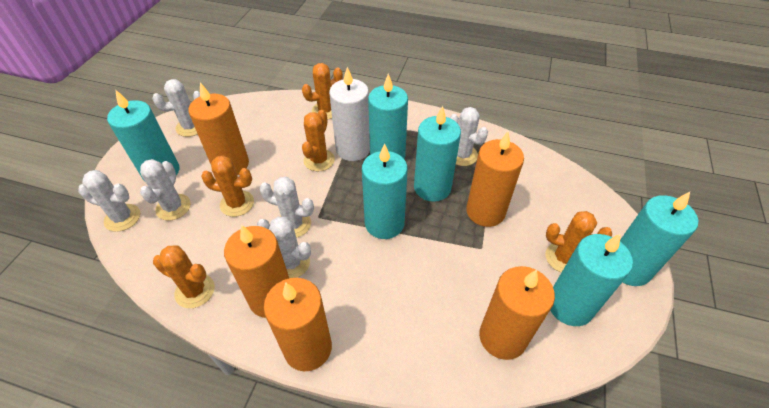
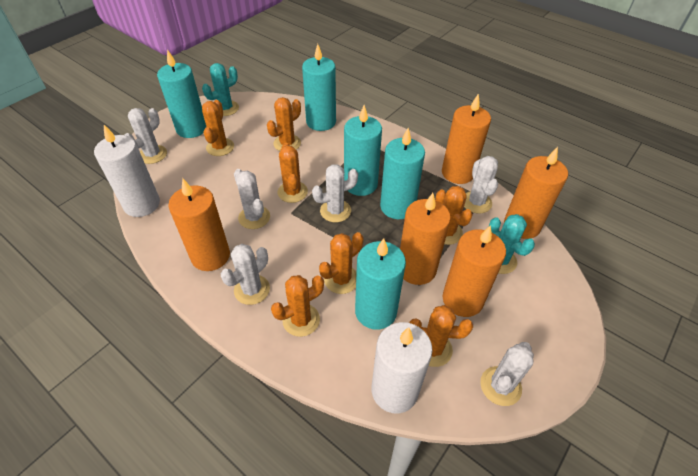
orange cactus: [153,245,215,308] [201,156,254,217] [302,63,343,120] [302,110,335,171] [545,211,612,273] = 5 -> [202,100,234,156] [267,97,301,151] [271,275,324,337] [278,143,308,203] [319,232,363,294] [409,305,473,367] [435,186,473,245] = 7
turquoise cactus: none = 0 -> [202,63,239,116] [489,214,535,274] = 2
turquoise candle: [107,89,179,180] [362,143,408,239] [368,74,408,159] [414,106,461,202] [550,233,633,326] [620,192,699,286] = 6 -> [157,49,206,138] [302,44,336,131] [344,105,382,196] [355,238,406,330] [380,128,425,219] = 5
white candle: [329,67,370,161] = 1 -> [94,125,160,217] [371,322,433,413] = 2

